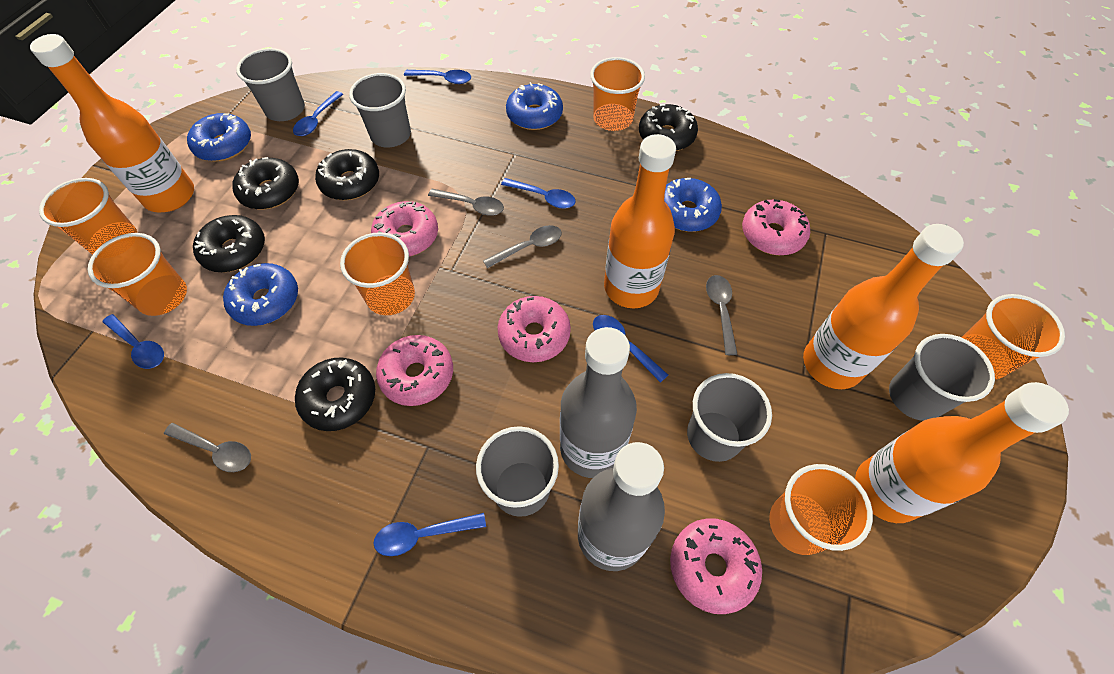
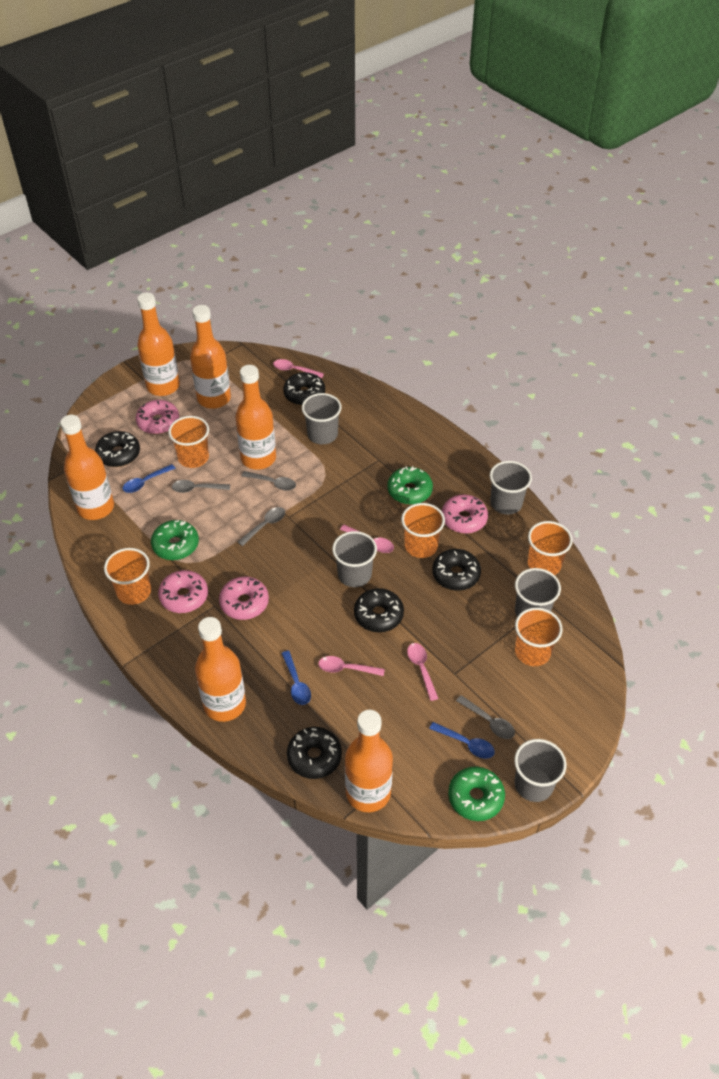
blue donut: [187,113,251,161] [223,263,298,326] [506,82,563,130] [664,178,722,232] = 4 -> none = 0
blue spoon: [103,314,164,369] [293,91,343,136] [374,513,486,556] [404,70,471,84] [501,178,576,209] [593,315,668,383] = 6 -> [123,464,176,493] [281,651,311,705] [429,722,495,759] = 3
green donut: none = 0 -> [151,520,199,560] [387,466,433,505] [448,766,505,821] = 3
grey bottle: [560,327,637,478] [578,442,665,571] = 2 -> none = 0
orange bottle: [30,34,194,213] [604,134,676,308] [803,224,964,389] [855,382,1069,523] = 4 -> [60,415,114,520] [137,292,180,396] [190,305,231,409] [195,617,246,722] [235,365,276,470] [345,710,393,812] = 6
orange cup: [39,178,137,255] [88,233,187,316] [340,232,415,315] [590,57,645,131] [769,464,873,555] [961,294,1065,379] = 6 -> [104,548,151,605] [168,416,209,468] [401,503,445,558] [515,607,563,666] [528,521,573,575] = 5
pink donut: [371,201,438,257] [376,335,453,406] [498,296,571,362] [670,518,762,614] [742,199,810,255] = 5 -> [136,400,179,434] [158,570,208,613] [219,576,269,620] [442,494,488,534] = 4
pink spoon: none = 0 -> [273,359,324,378] [318,656,385,676] [340,525,394,553] [407,643,439,701] = 4

